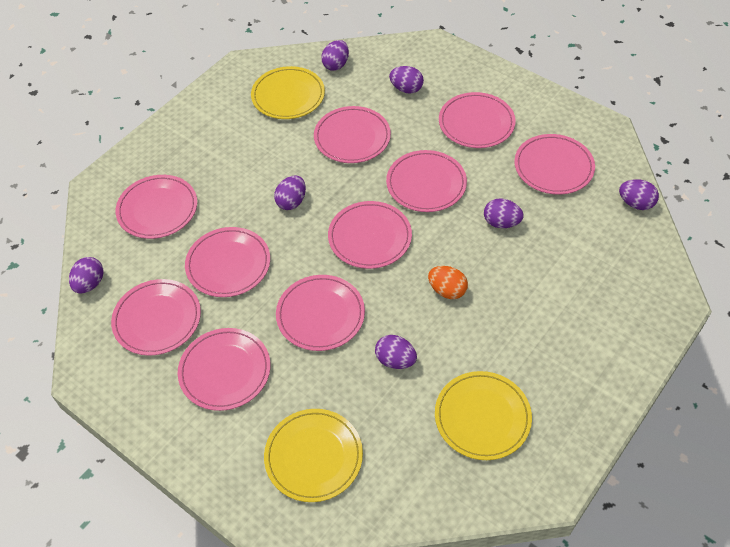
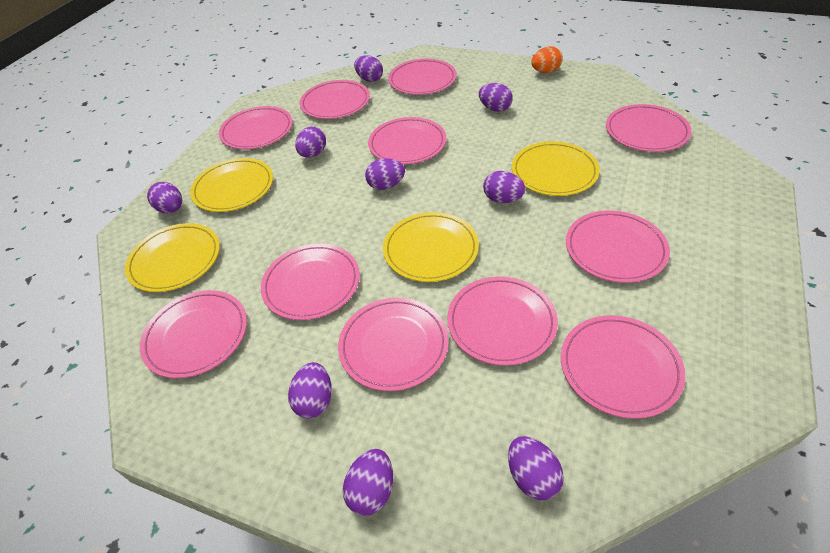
pink plate: [111,279,201,356] [116,175,197,239] [178,328,270,411] [185,227,270,297] [276,275,365,351] [314,106,391,163] [328,201,412,269] [386,150,467,212] [439,92,516,148] [514,134,595,195] = 10 -> [140,290,247,378] [219,106,293,150] [261,244,360,320] [300,80,370,119] [338,298,449,391] [368,117,446,165] [388,59,457,95] [447,276,558,366] [561,315,685,419] [566,210,670,283] [606,104,692,152] = 11
purple egg: [69,257,103,294] [274,175,306,210] [321,40,349,71] [375,335,417,369] [389,66,424,94] [484,198,523,228] [619,179,659,210] = 7 -> [147,182,182,213] [288,362,332,418] [295,127,326,157] [343,449,393,516] [354,55,383,82] [365,158,405,190] [479,83,513,112] [483,171,526,203] [508,436,564,500] = 9
yellow plate: [251,66,325,119] [264,409,363,502] [435,371,532,460] = 3 -> [125,223,220,292] [190,158,273,212] [383,212,479,282] [512,141,600,196] = 4

